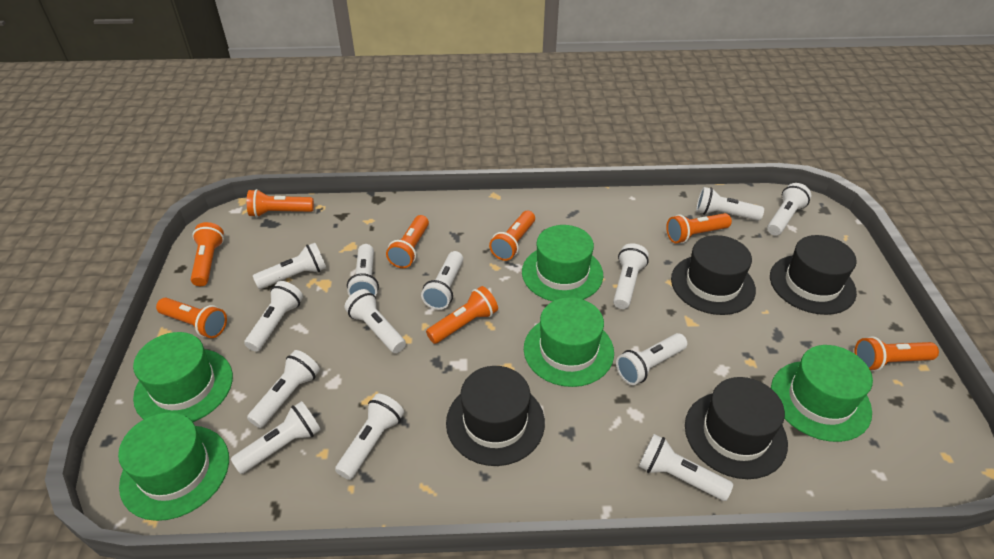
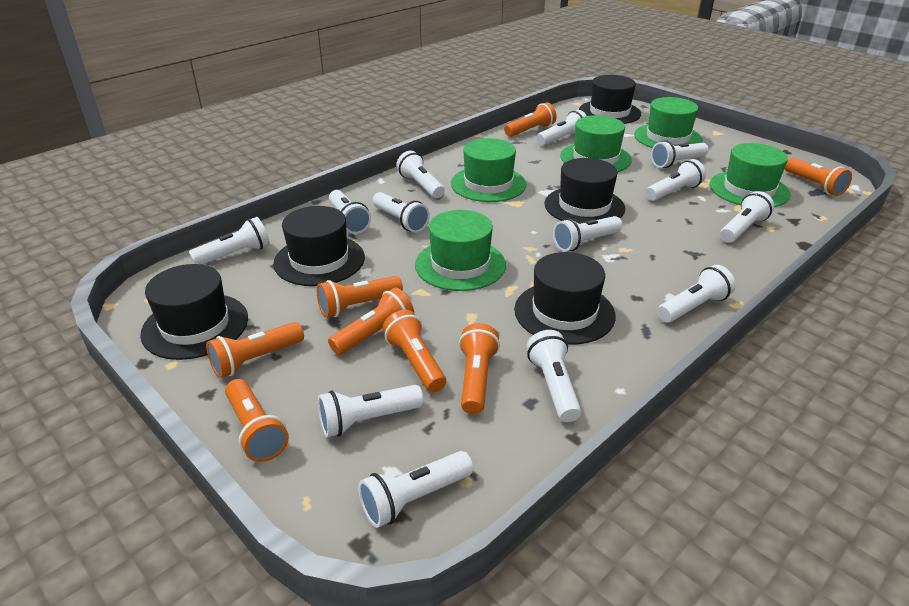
black hat: [446,366,545,466] [671,235,756,315] [685,377,788,479] [770,235,857,315] = 4 -> [140,264,248,360] [273,206,365,286] [514,252,616,345] [545,158,625,224] [579,75,641,124] = 5

